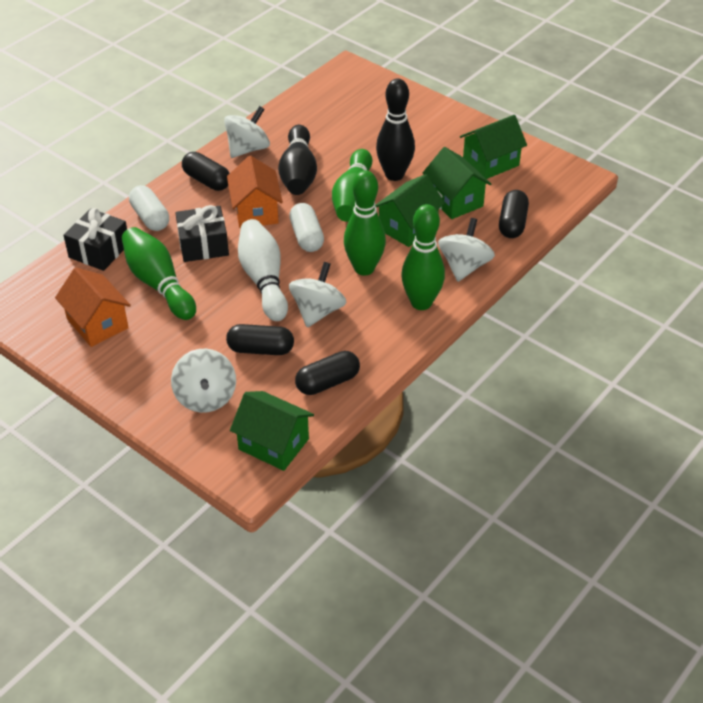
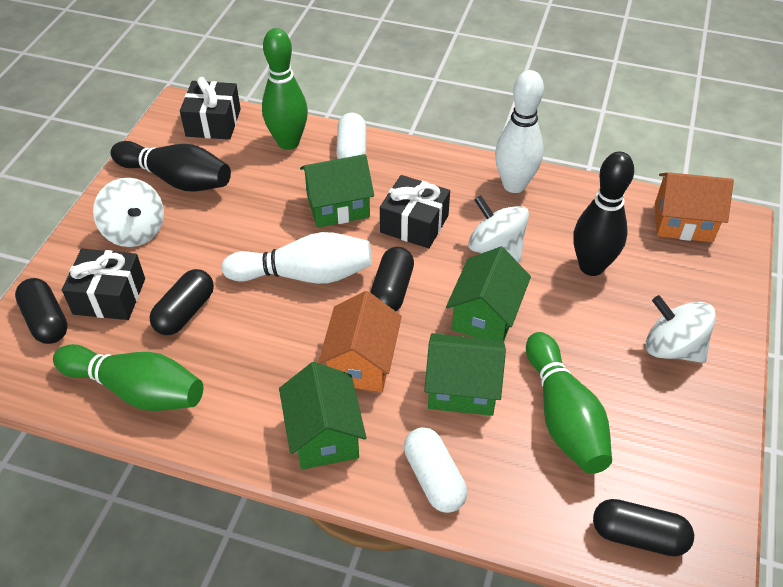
black gift: [64,208,127,271] [176,205,229,262] = 2 -> [62,249,145,320] [180,77,241,140] [380,175,450,248] = 3
green bowling pin: [122,227,196,320] [332,149,372,222] [344,170,386,276] [401,204,445,310] = 4 -> [53,344,203,411] [262,28,308,150] [526,332,612,474] = 3
white bowling pin: [238,219,288,321] = 1 -> [222,232,372,284] [495,70,544,193] = 2
white spinning top: [171,349,236,413] [224,106,270,158] [289,262,347,327] [438,218,495,282] = 4 -> [93,178,164,247] [468,195,529,262] [646,295,716,363] = 3

